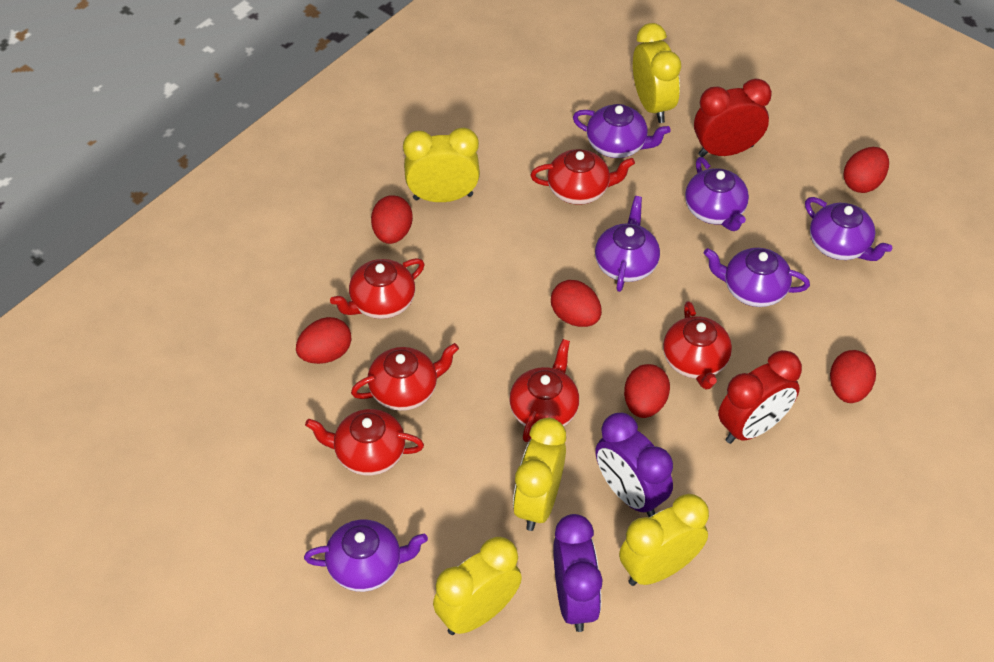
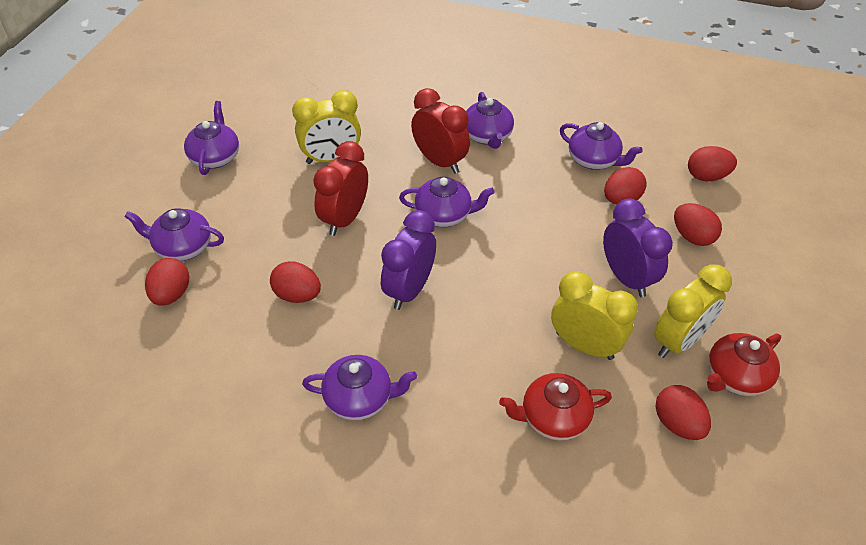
red teapot: [305,409,424,476] [330,258,425,319] [351,343,459,411] [509,339,579,442] [530,149,635,205] [663,301,732,389] = 6 -> [499,373,612,441] [707,333,781,396] = 2
yellow clock: [403,128,480,202] [433,537,522,635] [513,418,566,531] [619,494,709,586] [633,23,681,123] = 5 -> [292,90,361,164] [551,271,638,360] [654,264,732,358] = 3

